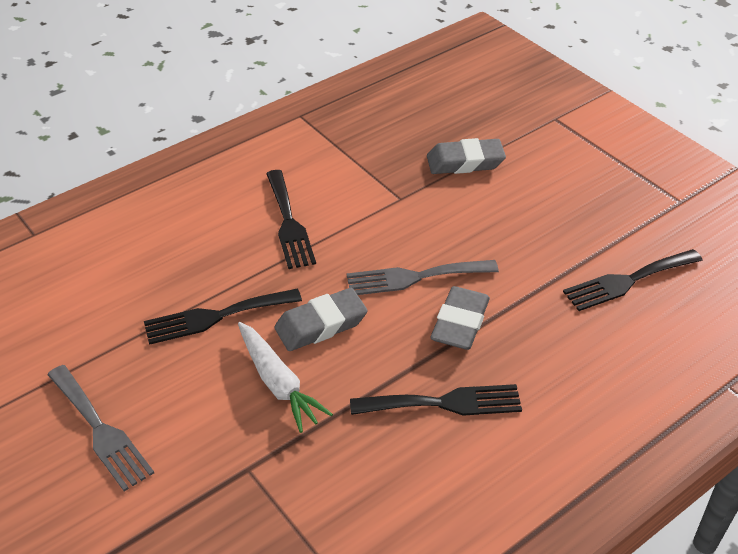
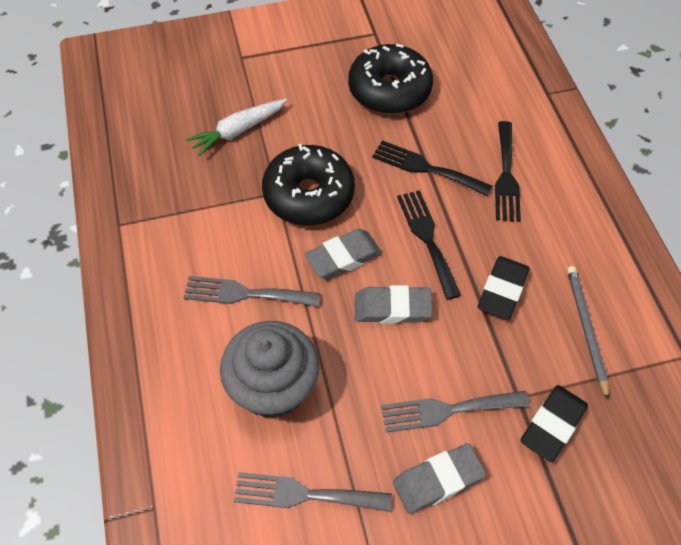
black donut: none = 0 -> [262,144,355,225] [348,44,433,114] = 2
black eraser: none = 0 -> [478,256,529,320] [520,385,588,462] = 2
black fork: [144,288,302,345] [266,170,316,269] [350,384,522,416] [563,249,703,311] = 4 -> [372,140,492,196] [397,190,461,300] [495,121,521,222] = 3
grey cupcake: none = 0 -> [220,321,319,419] = 1
grey fork: [47,365,154,491] [347,260,499,295] = 2 -> [183,276,321,307] [234,472,392,512] [381,391,530,433] = 3
grey pencil: none = 0 -> [567,266,609,400] = 1

